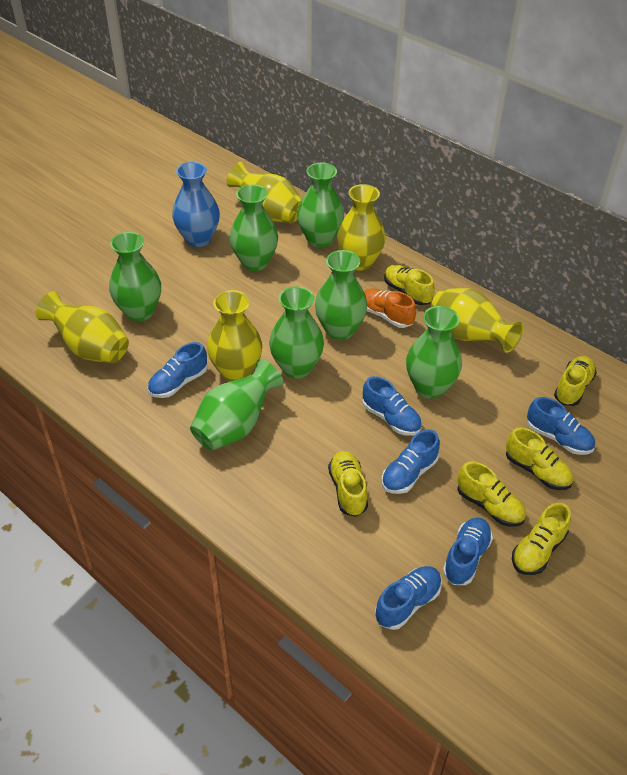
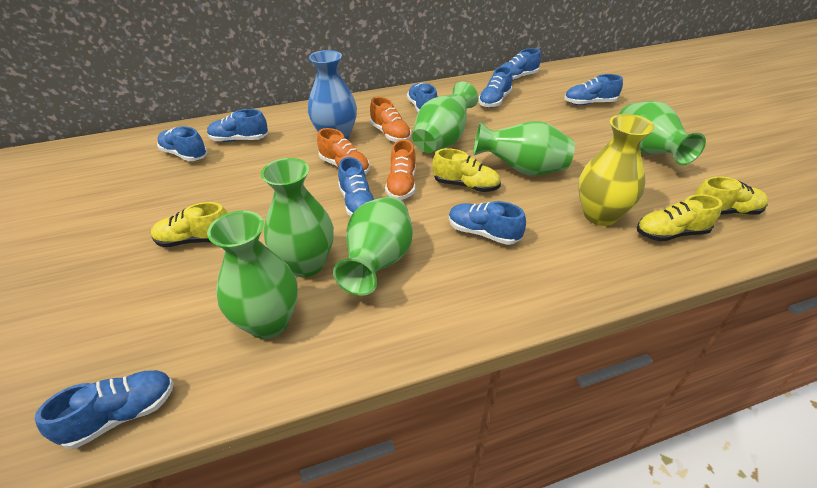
blue shoe: [148,342,207,398] [363,376,422,436] [375,566,442,630] [381,429,440,494] [443,517,493,585] [527,397,595,455] = 6 -> [35,370,174,449] [157,126,207,161] [207,109,268,142] [338,157,375,216] [407,83,438,112] [449,201,526,245] [478,67,513,108] [500,48,541,81] [564,74,623,105] = 9
green vase: [109,232,161,322] [190,359,284,450] [230,184,278,271] [269,286,324,379] [297,163,344,248] [315,250,367,340] [406,306,462,399] = 7 -> [207,210,298,339] [261,158,334,277] [333,196,413,296] [412,82,479,153] [473,121,575,176] [619,101,706,165] = 6
orange shoe: [364,288,416,328] = 1 -> [317,128,370,174] [370,97,411,142] [385,140,416,200] = 3
yellow shoe: [328,451,368,517] [384,265,435,305] [457,461,526,527] [506,427,573,490] [512,503,571,575] [554,356,597,406] = 6 -> [151,202,228,247] [432,148,501,192] [637,194,722,241] [694,177,768,215] = 4
yellow vase: [36,291,129,363] [207,290,262,382] [227,162,302,223] [337,184,385,271] [431,288,523,353] = 5 -> [578,114,655,226] = 1

